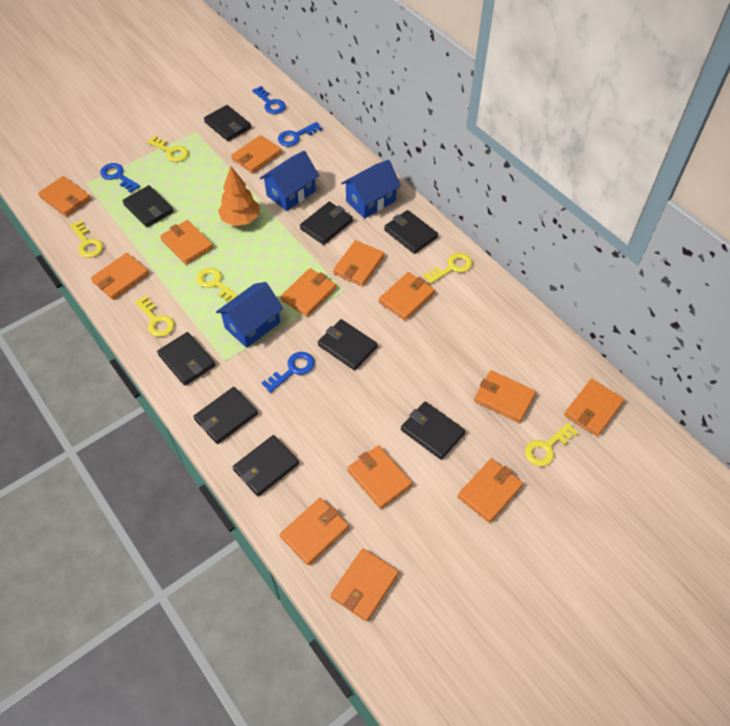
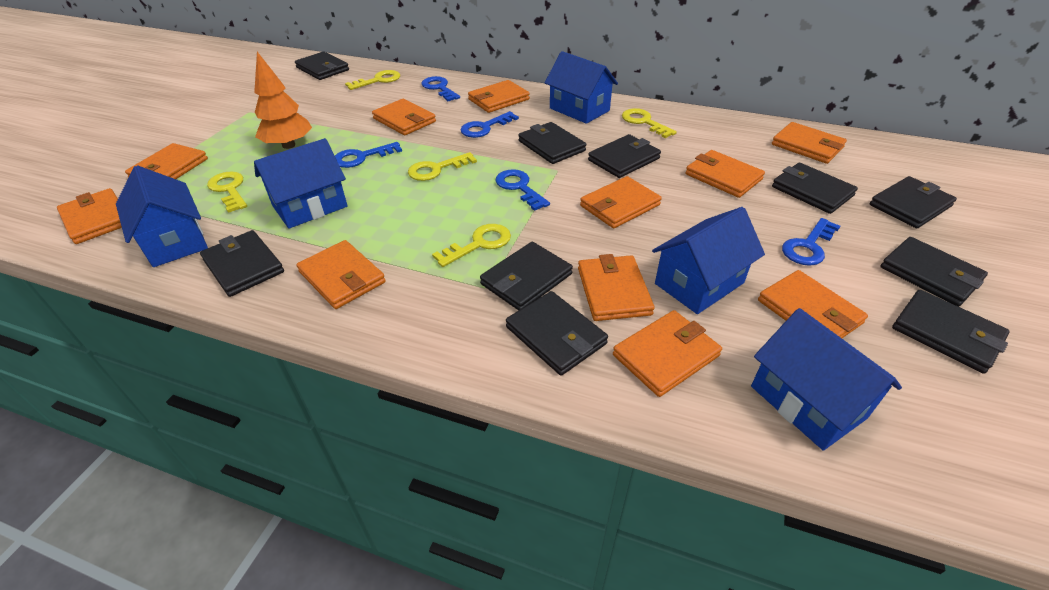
black wallet: [122,185,174,227] [157,332,215,386] [193,387,258,444] [204,105,251,141] [233,435,299,497] [300,202,353,245] [318,319,378,370] [384,210,438,254] [401,401,465,460] = 9 -> [200,230,284,297] [295,52,349,80] [480,242,573,311] [506,291,608,376] [519,122,586,164] [588,134,661,178] [772,163,858,214] [870,176,957,228] [880,237,988,306] [892,290,1010,374] = 10
blue house: [216,282,283,348] [260,151,319,211] [341,160,401,219] = 3 -> [116,165,208,267] [254,138,348,229] [545,51,618,124] [652,207,765,314] [751,308,902,451] = 5
blue key: [100,163,140,193] [252,86,286,114] [262,352,315,393] [278,122,322,146] = 4 -> [335,142,402,168] [421,76,460,101] [461,111,519,138] [495,169,550,211] [782,218,840,266] = 5
orange wallet: [38,176,91,217] [91,253,149,300] [160,220,213,265] [231,135,282,174] [280,268,336,317] [280,498,349,565] [331,548,399,622] [333,240,384,286] [348,445,412,509] [379,272,435,321] [458,458,523,523] [474,370,536,423] [564,379,624,436] = 13 -> [57,188,122,244] [125,143,208,179] [296,240,386,309] [372,99,436,135] [468,80,530,113] [578,254,655,321] [580,176,662,229] [613,310,722,397] [685,150,765,198] [758,270,868,338] [772,122,847,164] = 11
yellow key: [70,220,103,258] [135,295,175,337] [147,136,189,162] [197,268,238,303] [423,253,472,284] [525,422,578,466] = 6 -> [207,172,247,213] [345,70,400,90] [408,152,477,181] [432,224,511,267] [622,108,677,138] = 5

